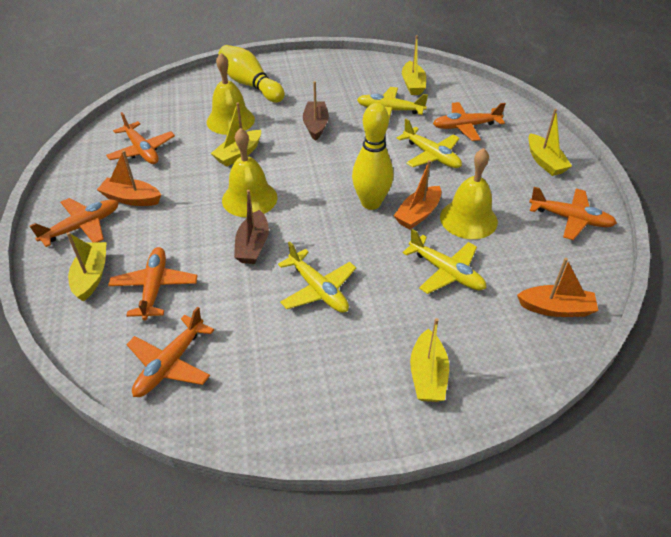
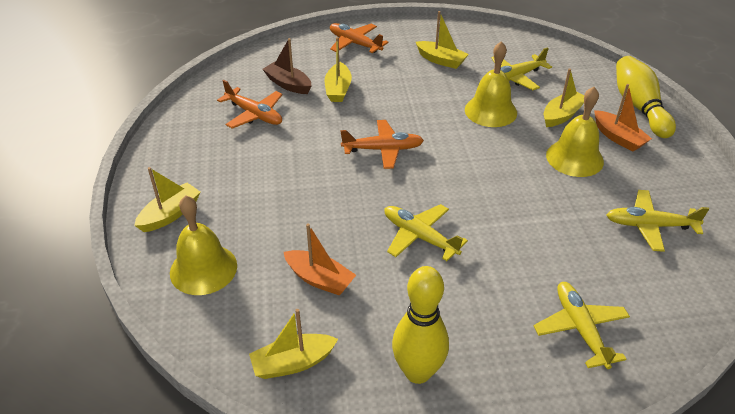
brown boat: [234,190,269,264] [303,81,329,141] = 2 -> [263,38,311,94] = 1
orange boat: [97,150,161,206] [394,160,441,229] [517,258,599,317] = 3 -> [284,223,356,296] [594,84,652,152] = 2
orange plane: [30,198,119,247] [106,112,175,164] [108,247,198,320] [126,307,214,397] [433,102,506,141] [529,187,617,240] = 6 -> [217,80,283,129] [330,23,388,53] [340,120,424,169] = 3

